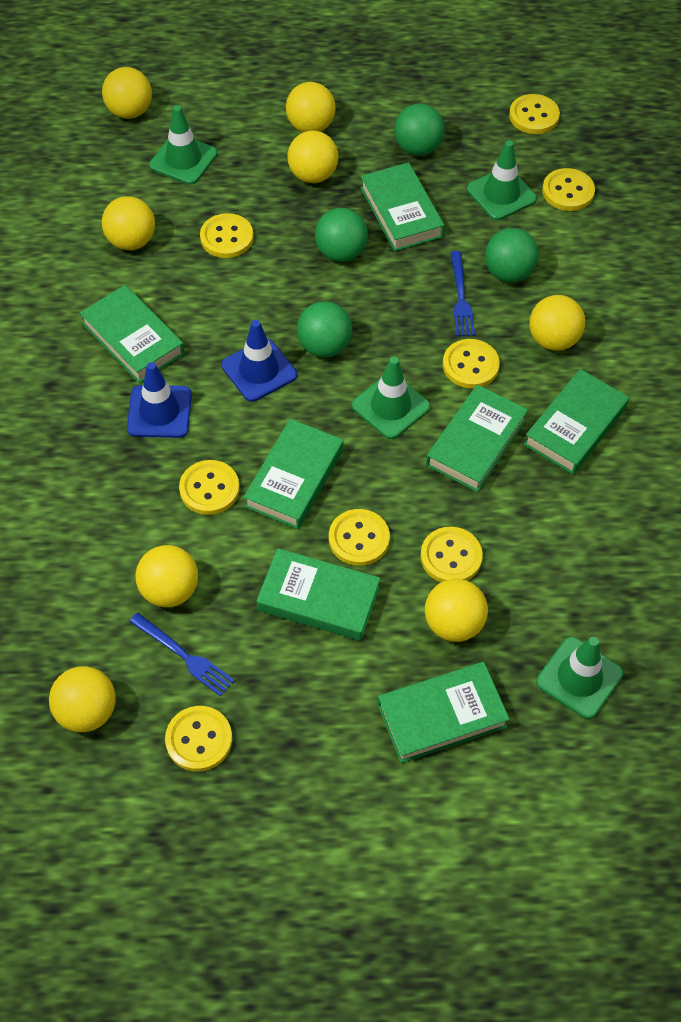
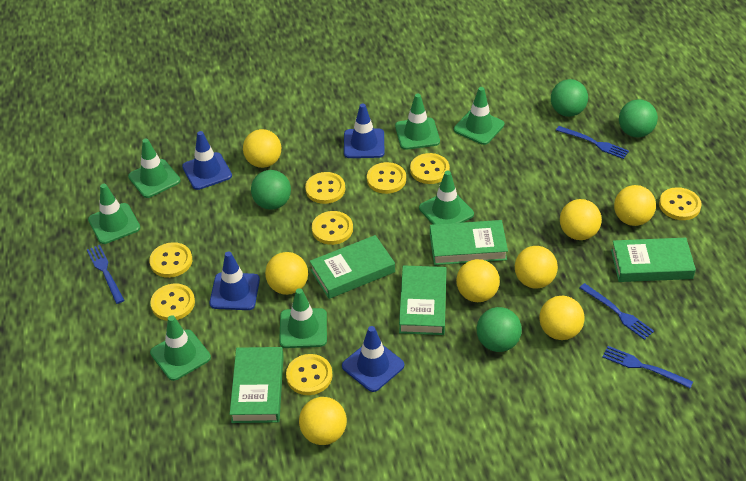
blue fork: [129,613,235,696] [450,251,475,336] = 2 -> [87,245,124,304] [556,126,629,159] [579,283,654,340] [602,346,693,388] = 4
blue traffic cone: [127,362,192,438] [221,320,297,402] = 2 -> [182,131,232,190] [209,251,260,310] [342,326,404,392] [344,103,385,158] = 4
green book: [80,285,184,383] [244,419,343,529] [256,548,380,641] [360,162,445,251] [378,662,510,763] [426,385,528,492] [524,369,629,475] = 7 -> [230,347,284,423] [310,235,395,299] [399,265,447,335] [430,220,508,265] [611,238,696,282] = 5
green traffic cone: [149,105,217,184] [352,357,430,439] [467,140,537,220] [536,637,623,719] = 4 -> [88,184,140,244] [128,139,181,198] [150,315,211,381] [279,288,327,348] [395,94,440,150] [419,171,474,224] [454,87,504,145] = 7

